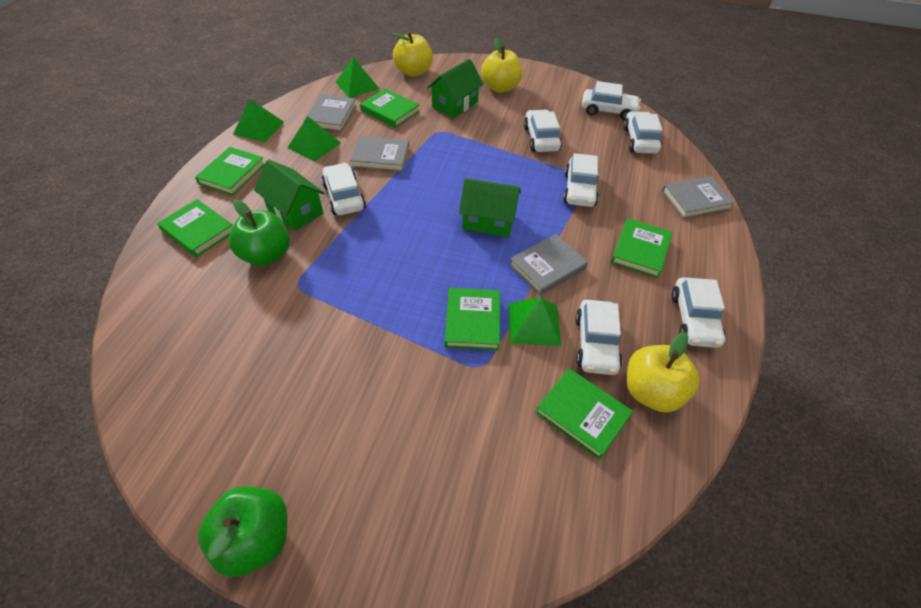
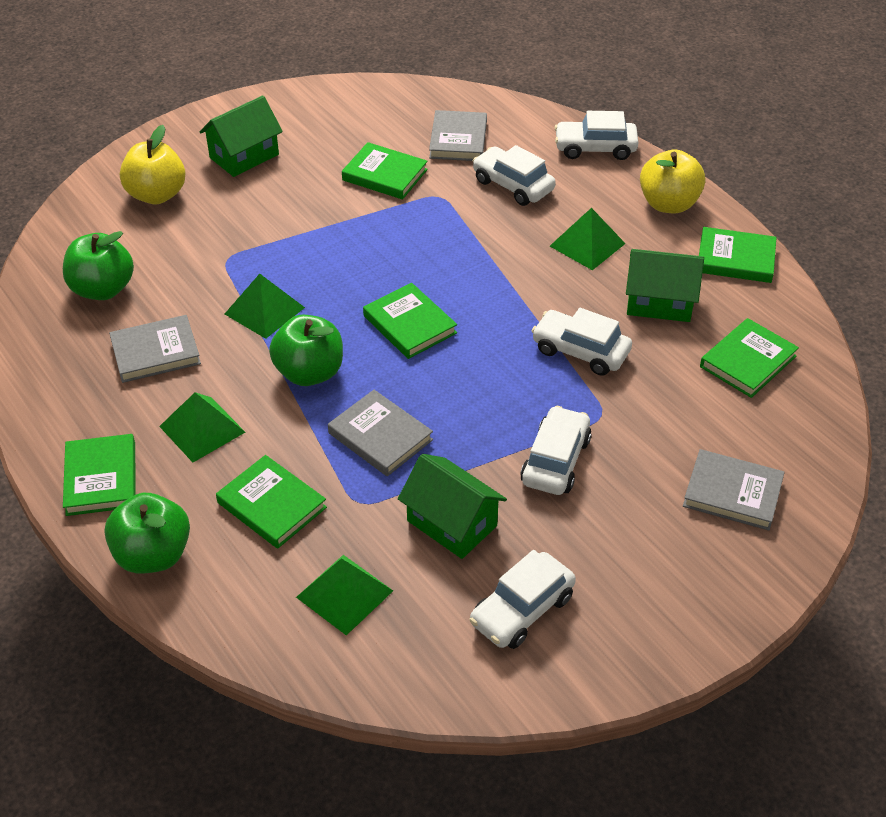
green apple: [198,486,287,577] [229,200,290,266] = 2 -> [63,231,134,300] [104,493,190,574] [269,315,343,386] = 3
white car: [321,163,366,215] [523,110,562,152] [563,153,599,207] [575,300,622,375] [582,81,641,120] [623,111,662,154] [671,277,725,348] = 7 -> [469,550,576,649] [473,145,556,206] [520,406,591,495] [532,308,632,376] [555,111,638,160] = 5
yellow apple: [393,31,433,77] [481,38,522,93] [627,332,699,413] = 3 -> [120,125,186,204] [640,149,706,213] = 2

